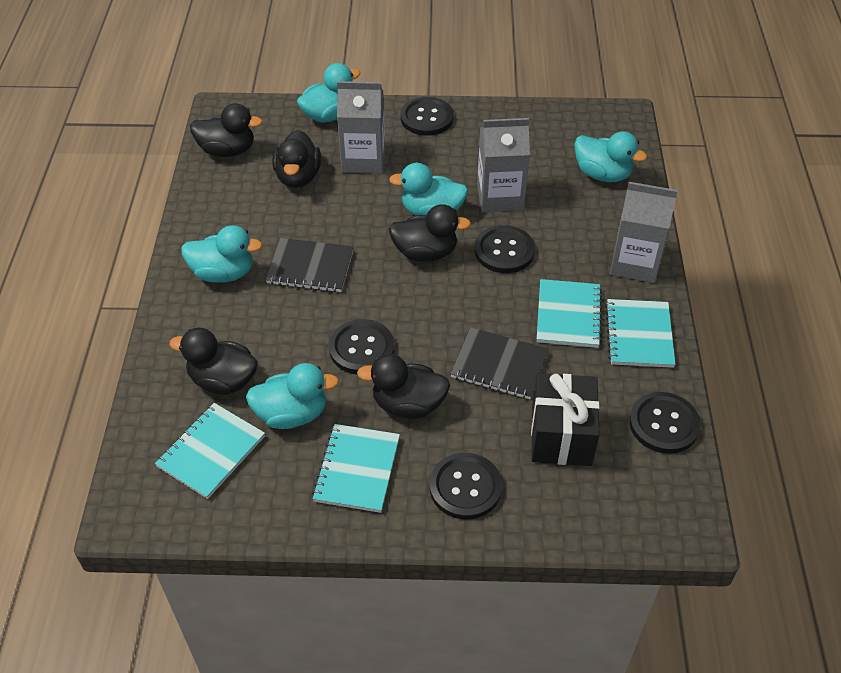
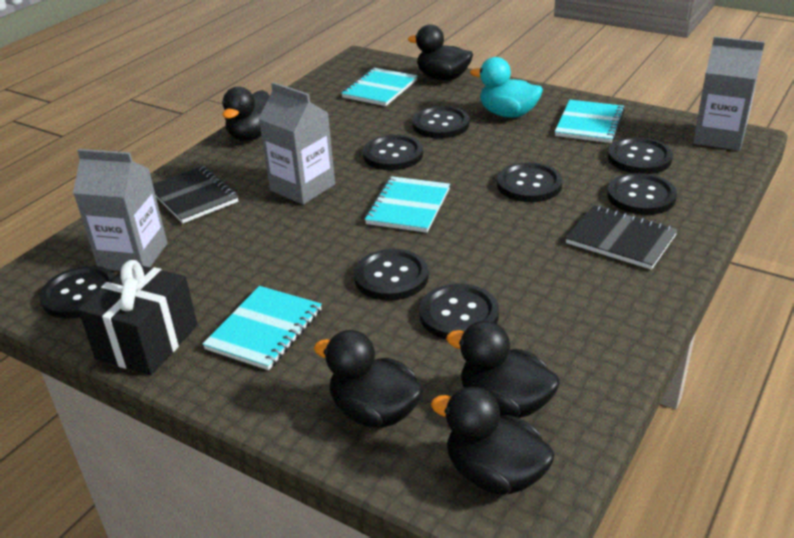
black button: [329,319,394,375] [401,97,454,136] [430,453,502,519] [475,225,535,273] [629,392,701,454] = 5 -> [39,266,115,319] [354,249,429,301] [363,135,423,170] [412,106,469,138] [419,284,499,340] [497,162,563,202] [607,173,677,215] [608,137,673,174] = 8
turquoise duck: [181,225,262,283] [246,363,339,429] [297,63,360,123] [389,163,468,216] [574,131,647,182] = 5 -> [470,57,543,118] = 1

